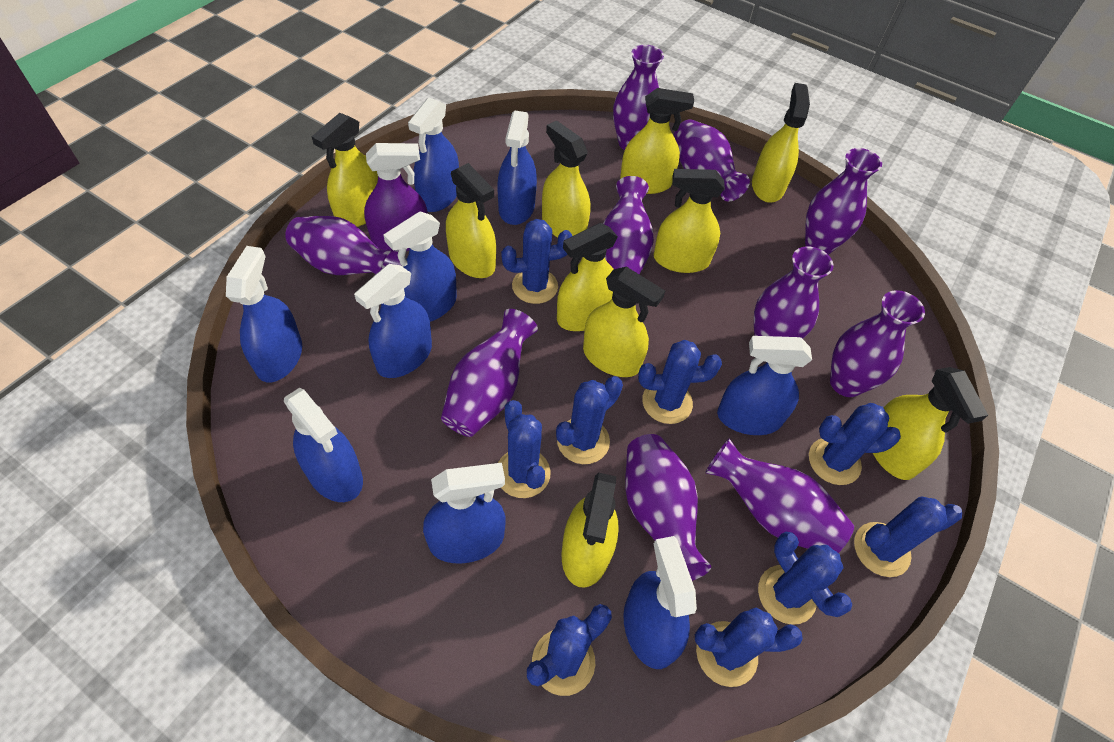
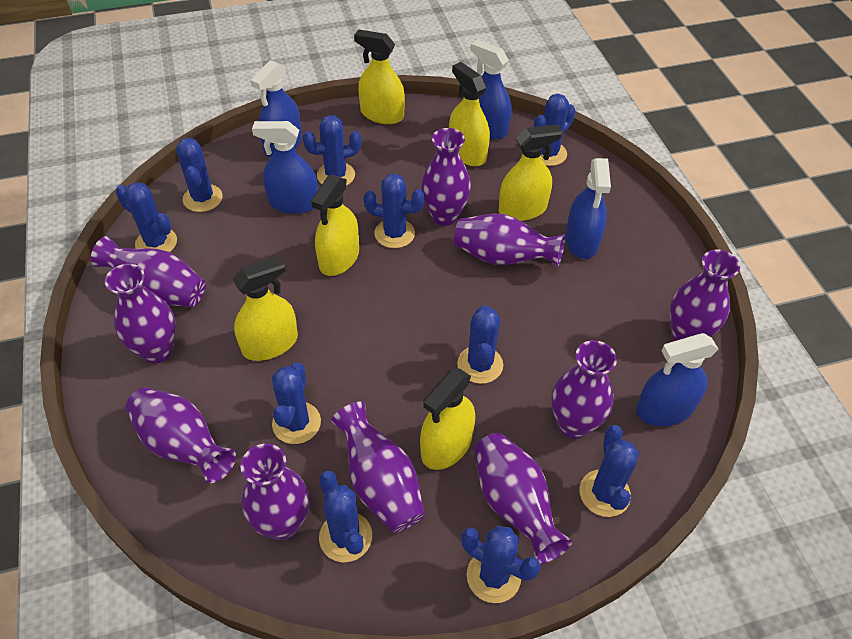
blue cactus: [498,400,550,498] [501,219,572,304] [527,604,612,696] [556,376,623,464] [638,340,722,424] [695,607,803,687] [758,532,852,625] [809,403,901,485] [854,496,962,577] = 9 -> [116,182,177,252] [176,138,223,212] [272,362,321,444] [303,115,362,186] [319,470,372,562] [363,173,425,248] [457,305,503,384] [461,526,540,603] [534,94,576,166] [580,425,639,517] = 10
blue spray bottle: [226,246,302,382] [284,388,363,502] [354,264,432,378] [384,211,457,322] [408,98,459,212] [423,463,505,563] [497,110,537,225] [623,536,697,669] [717,336,812,435] = 9 -> [250,60,302,157] [252,121,318,214] [471,39,512,139] [565,158,611,259] [636,333,718,426] = 5
purple spray bottle: [364,143,428,251] = 1 -> none = 0
yellow spray bottle: [311,113,378,227] [446,163,496,278] [542,121,591,238] [557,223,618,331] [562,473,619,588] [583,267,665,377] [620,88,694,194] [654,169,725,273] [752,83,810,203] [873,367,988,480] = 10 -> [233,255,298,361] [311,175,359,276] [354,30,405,124] [420,368,475,470] [449,62,490,166] [499,124,563,221] = 6

